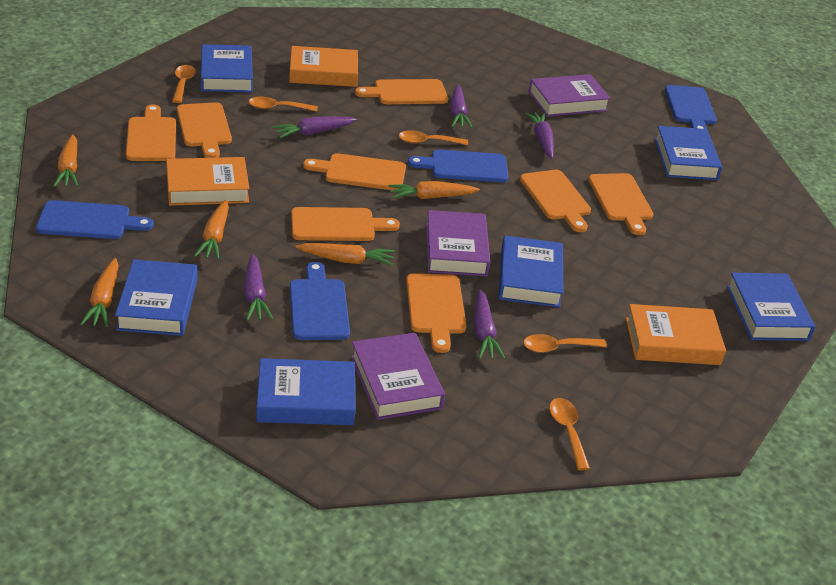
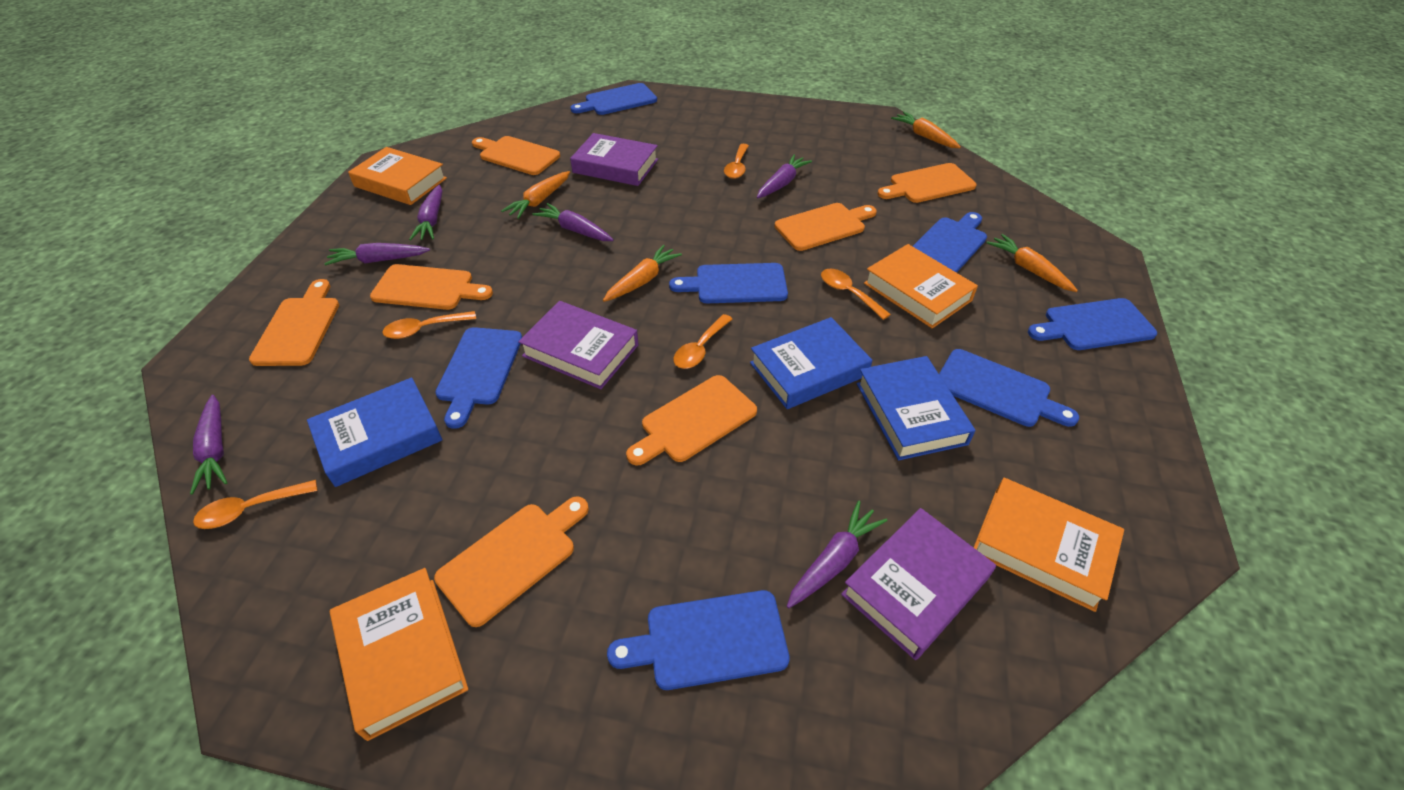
blue book: [115,259,198,336] [201,44,253,92] [256,358,355,425] [499,236,563,308] [654,126,722,180] [727,272,815,341] = 6 -> [307,378,442,487] [750,317,872,409] [857,356,975,460] = 3
blue cutting board: [36,200,154,239] [290,262,350,340] [408,149,508,182] [665,85,717,129] = 4 -> [435,327,522,429] [570,83,657,115] [607,590,790,690] [669,263,788,303] [913,212,987,273] [939,349,1079,427] [1028,298,1157,350] = 7
orange book: [166,157,249,206] [289,46,358,87] [626,304,726,365] = 3 -> [330,568,468,741] [348,147,447,205] [864,244,978,328] [973,478,1124,612] = 4
orange carrot: [54,134,78,187] [80,258,119,327] [194,200,229,259] [295,243,395,266] [388,181,480,199] = 5 -> [501,171,570,219] [603,245,682,302] [891,112,961,148] [987,234,1078,292] = 4
orange cutting board: [126,104,176,161] [177,102,232,158] [291,207,400,241] [303,153,406,190] [355,79,448,104] [406,273,467,353] [520,170,591,232] [588,173,653,235] = 8 -> [249,279,339,366] [370,264,493,310] [434,496,589,627] [472,136,560,175] [626,375,757,465] [774,203,877,251] [878,163,976,203] = 7
purple carrot: [244,254,273,321] [273,116,357,138] [450,84,473,128] [474,289,505,359] [525,112,554,159] = 5 -> [190,395,227,495] [324,243,430,266] [409,185,442,240] [533,203,614,241] [757,155,812,198] [787,501,887,608] = 6

